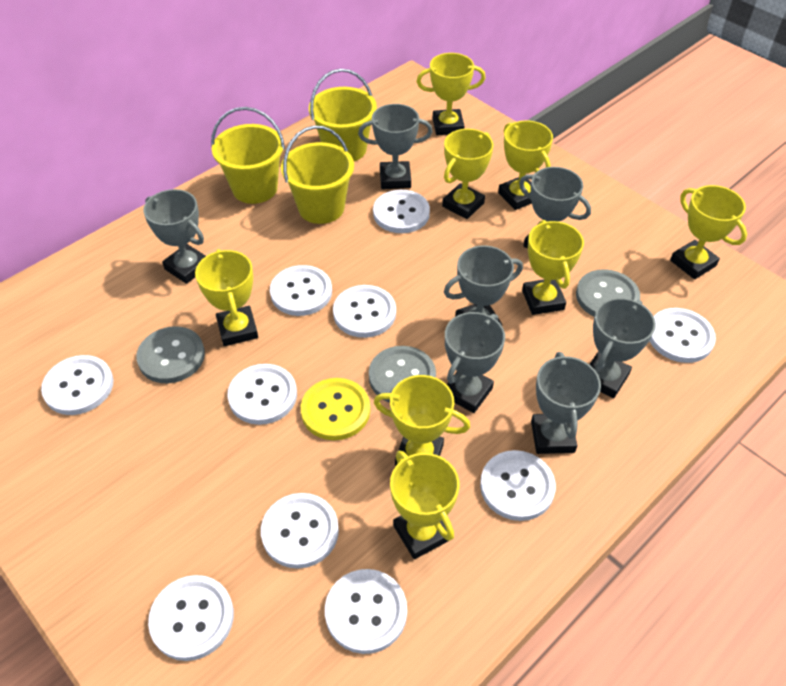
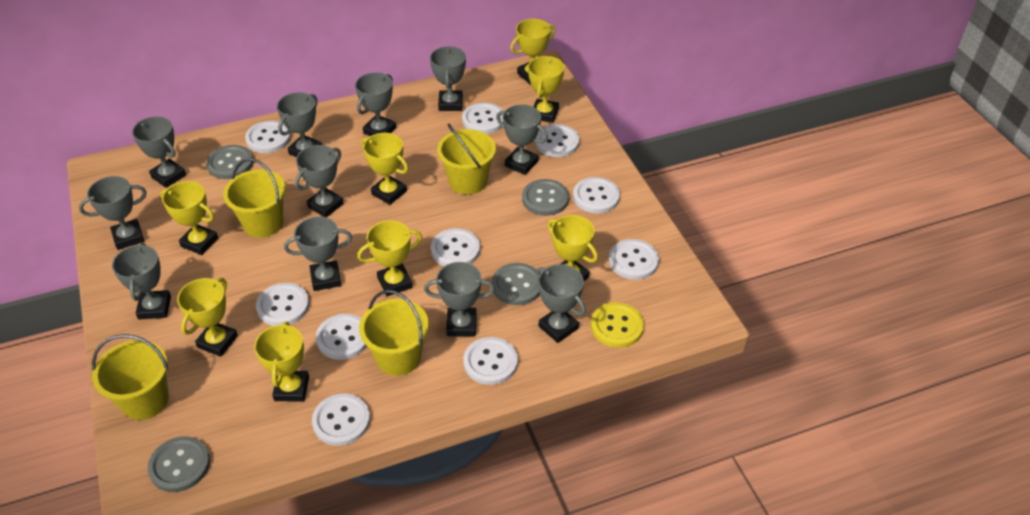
grey button: [136,326,205,383] [369,346,436,403] [576,269,640,317] = 3 -> [148,436,210,492] [206,145,253,179] [492,263,540,305] [522,179,569,216] = 4
grey trophy: [143,189,206,284] [358,104,433,189] [444,245,523,326] [445,312,505,413] [519,167,591,249] [531,352,601,454] [589,298,656,398] = 7 -> [79,176,147,250] [112,243,171,319] [132,116,186,188] [277,92,322,157] [284,216,352,291] [295,145,344,218] [355,72,396,136] [424,262,495,336] [430,46,466,111] [496,104,548,175] [536,264,586,343] = 11
yellow bucket: [211,107,285,204] [281,125,354,224] [309,69,377,161] = 3 -> [92,334,169,420] [223,158,286,238] [359,290,429,376] [437,123,496,195] = 4

